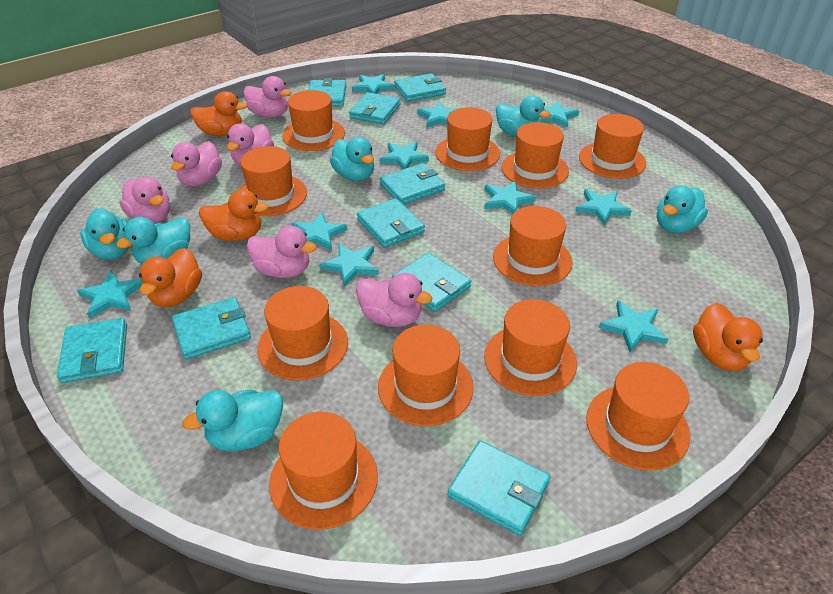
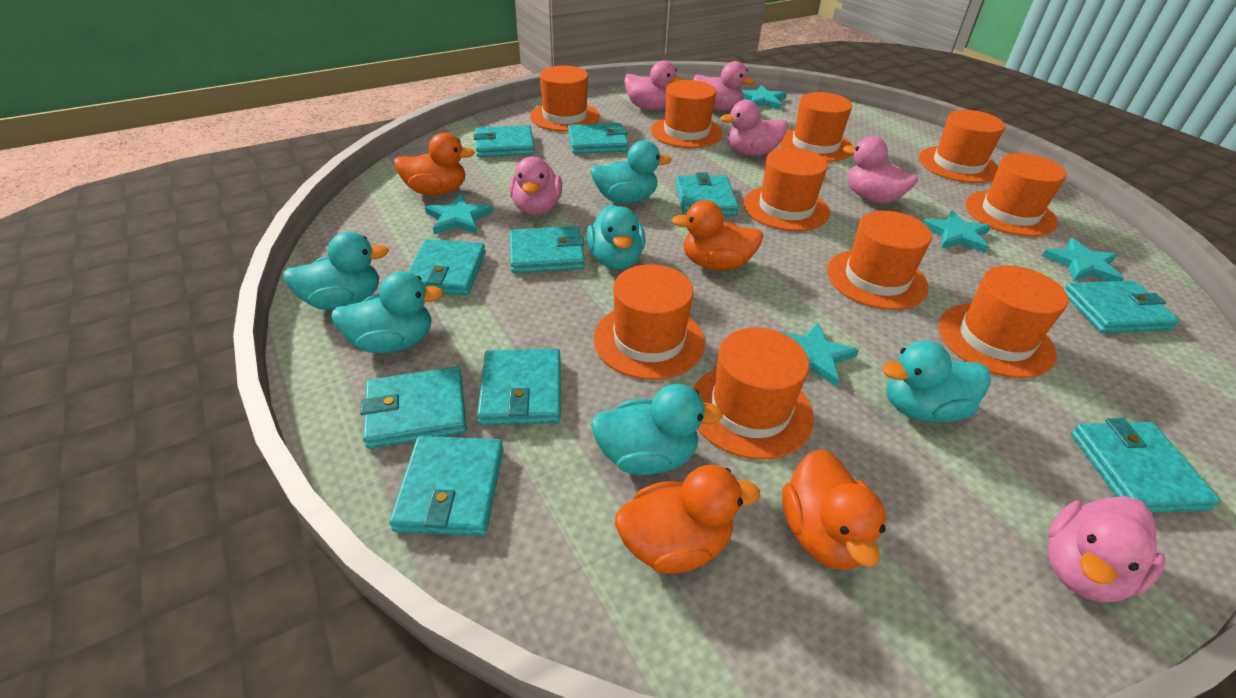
orange hat: [239,146,307,216] [257,286,348,381] [269,412,378,530] [282,90,345,151] [378,325,474,426] [435,107,500,171] [484,299,577,396] [493,206,573,286] [501,122,569,188] [579,114,646,179] [586,362,690,471] = 11 -> [530,66,600,132] [594,264,705,380] [651,80,723,148] [693,328,814,460] [743,147,830,231] [779,92,852,162] [827,211,932,310] [919,110,1005,183] [939,265,1068,378] [965,153,1067,237] = 10
turquoise star: [77,271,143,319] [291,212,348,250] [319,243,379,287] [352,74,394,94] [379,142,429,169] [417,102,459,127] [484,181,536,214] [540,101,579,128] [575,189,632,226] [599,300,668,352] = 10 -> [425,194,493,235] [742,85,787,110] [778,322,859,387] [921,210,991,253] [1042,238,1124,281] = 5
turquoise wallet: [57,318,127,383] [172,297,251,360] [308,78,346,106] [349,92,400,125] [357,198,425,248] [380,163,445,205] [392,252,471,312] [394,73,446,102] [447,440,550,536] = 9 -> [360,367,467,449] [389,436,503,536] [407,239,486,296] [473,125,535,157] [477,349,560,425] [509,226,585,273] [568,123,628,154] [675,173,739,216] [1064,281,1180,333] [1071,418,1221,513] = 10

